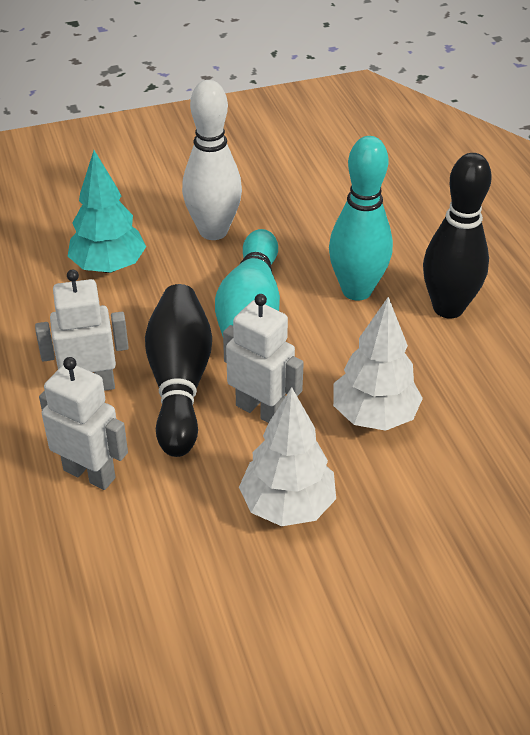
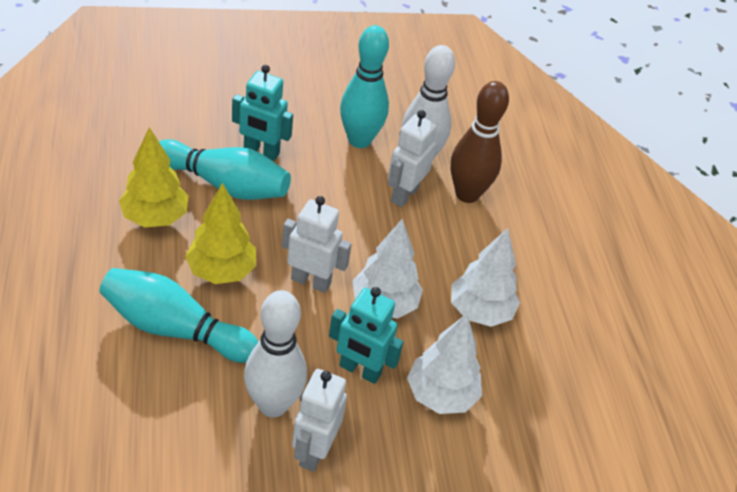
black bowling pin: [145,284,212,457] [423,153,492,318] = 2 -> none = 0
brown bowling pin: none = 0 -> [451,81,509,203] = 1
turquoise bowling pin: [215,229,280,336] [329,136,393,301] = 2 -> [100,268,258,363] [159,139,291,200] [340,25,389,148] = 3
turquoise robot: none = 0 -> [232,65,293,161] [329,287,403,384] = 2
turquoise tree: [68,150,146,273] = 1 -> none = 0
white bowling pin: [182,80,242,240] = 1 -> [244,290,307,418] [402,45,455,159] = 2
white tree: [239,387,336,526] [333,297,423,431] = 2 -> [353,219,423,318] [407,314,482,414] [451,228,520,327] = 3
yellow tree: none = 0 -> [119,127,189,227] [185,183,256,284] = 2

